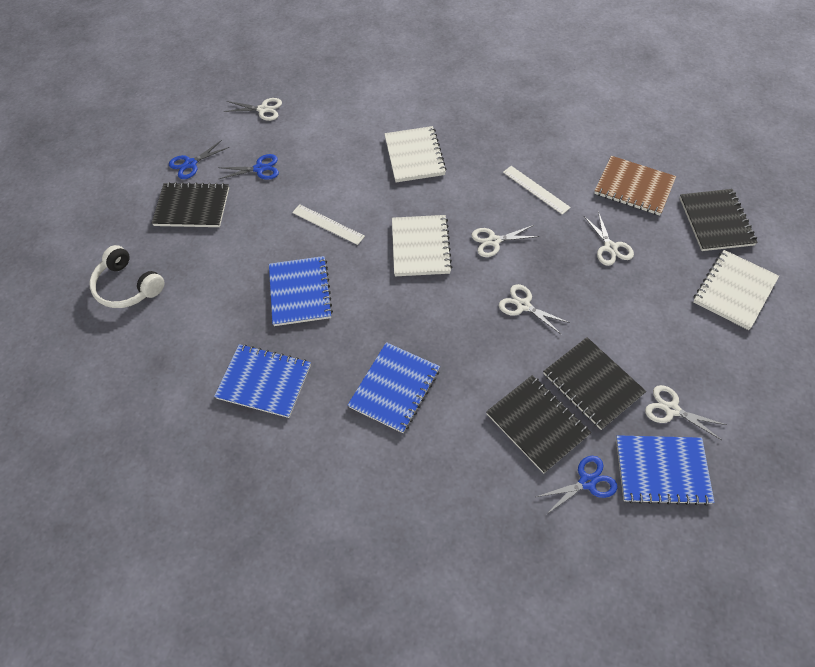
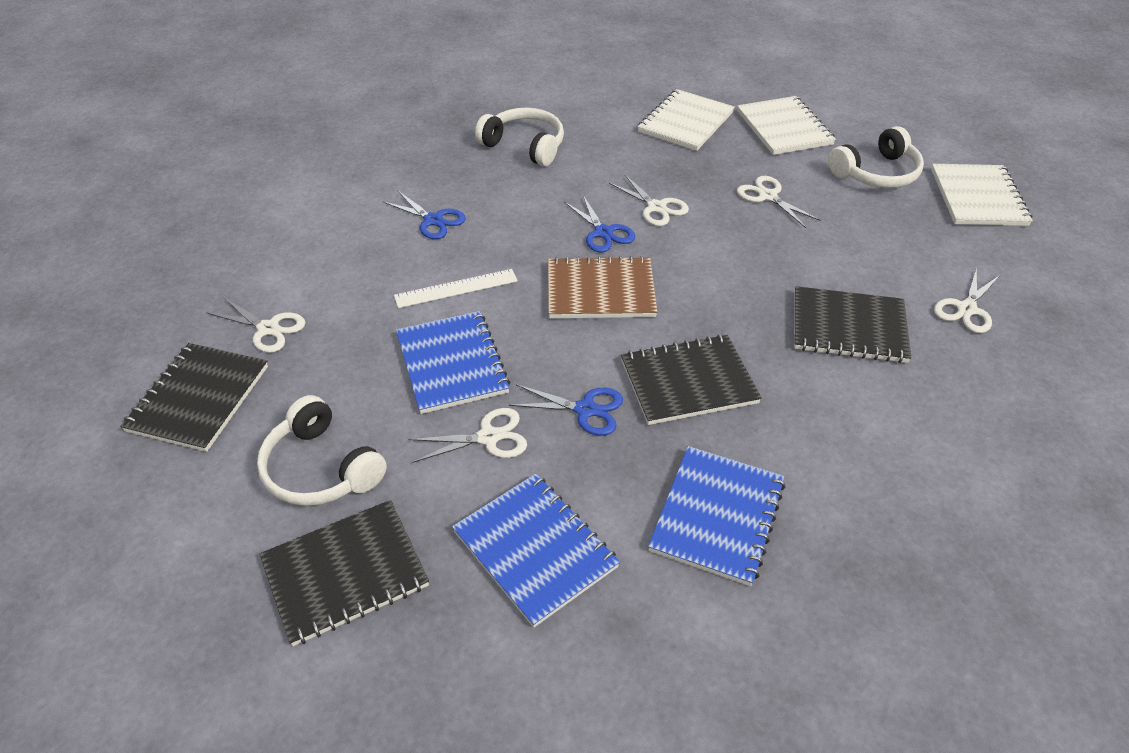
blue notebook: [214,344,311,418] [269,256,333,326] [348,342,440,433] [616,435,714,506] = 4 -> [396,311,510,414] [452,474,620,628] [648,446,785,586] = 3
white headphones: [90,245,165,308] = 1 -> [257,395,387,506] [475,108,564,166] [828,126,924,188] = 3
white ruler: [292,204,365,245] [503,166,571,215] = 2 -> [394,269,518,308] = 1

